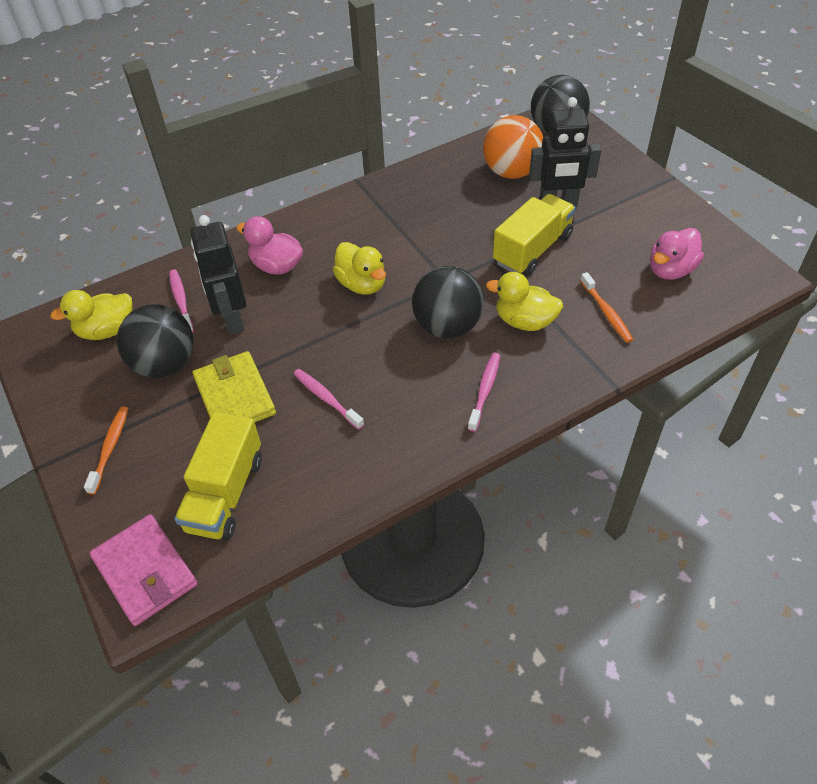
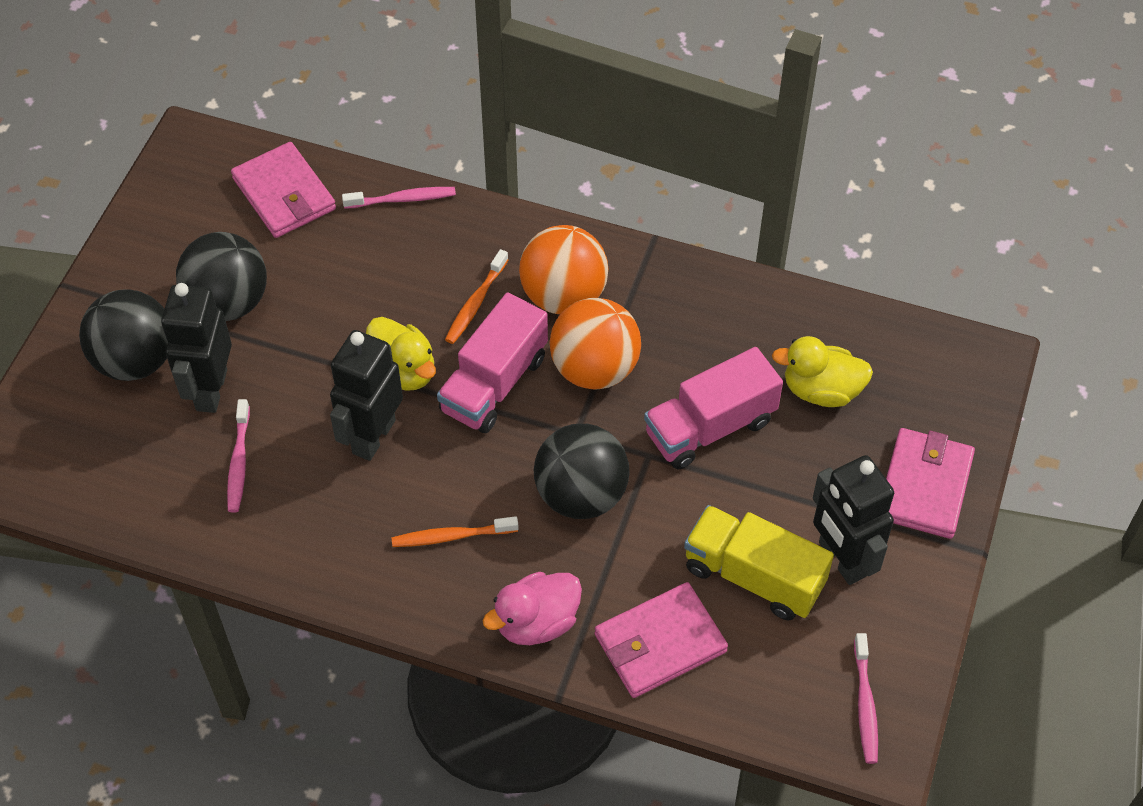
black robot: [190,215,247,335] [529,97,601,207] = 2 -> [161,283,232,413] [330,330,403,461] [813,455,894,585] = 3
orange ball: [483,115,544,179] = 1 -> [519,225,608,314] [549,298,641,390] = 2
pink duck: [236,216,303,275] [650,228,704,280] = 2 -> [483,572,582,645] = 1
pink truck: none = 0 -> [437,292,548,433] [644,347,783,470] = 2
pink wallet: [89,514,197,626] = 1 -> [231,142,336,238] [595,582,728,698] [886,428,975,539] = 3
yellow duck: [50,290,133,340] [333,242,386,295] [486,272,563,331] = 3 -> [366,317,436,391] [772,336,873,407] = 2
yellow truck: [174,412,262,540] [493,194,576,275] = 2 -> [684,505,834,620] = 1
yellow wallet: [192,351,276,422] = 1 -> none = 0

